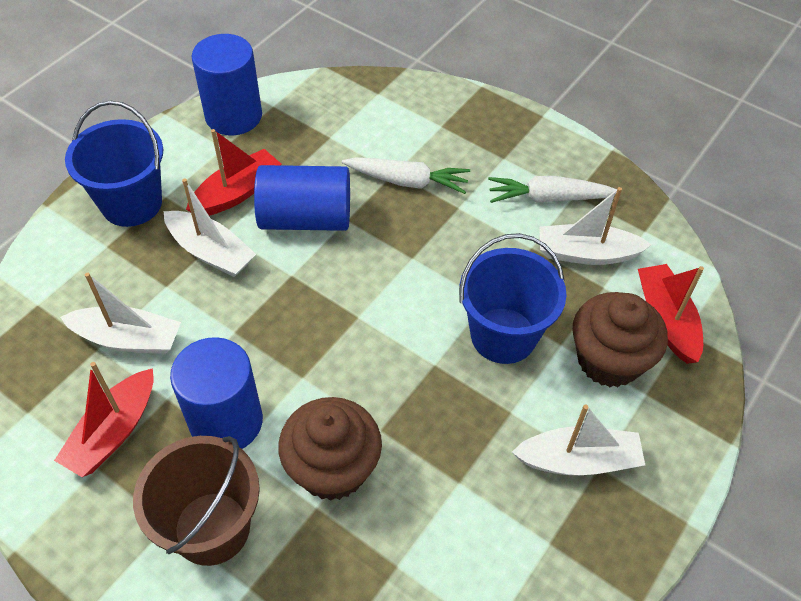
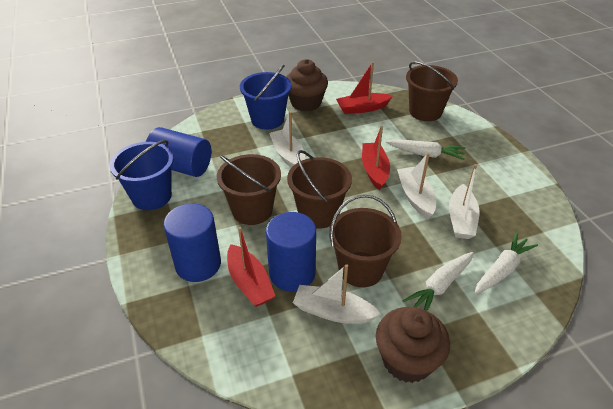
brown bucket: [133,436,260,566] = 1 -> [217,154,281,225] [287,150,352,229] [329,194,402,287] [406,61,458,121] = 4
white carrot: [342,157,470,194] [488,176,617,203] = 2 -> [386,139,465,160] [402,252,474,311] [474,233,538,294] = 3

